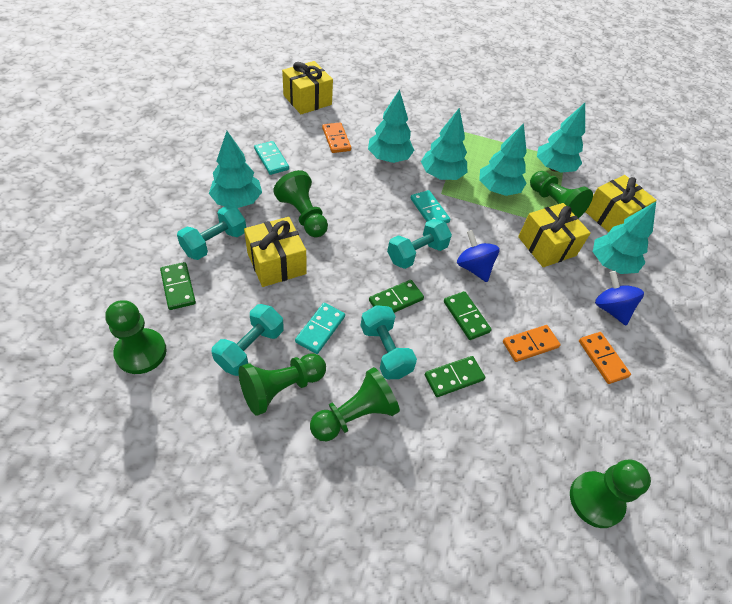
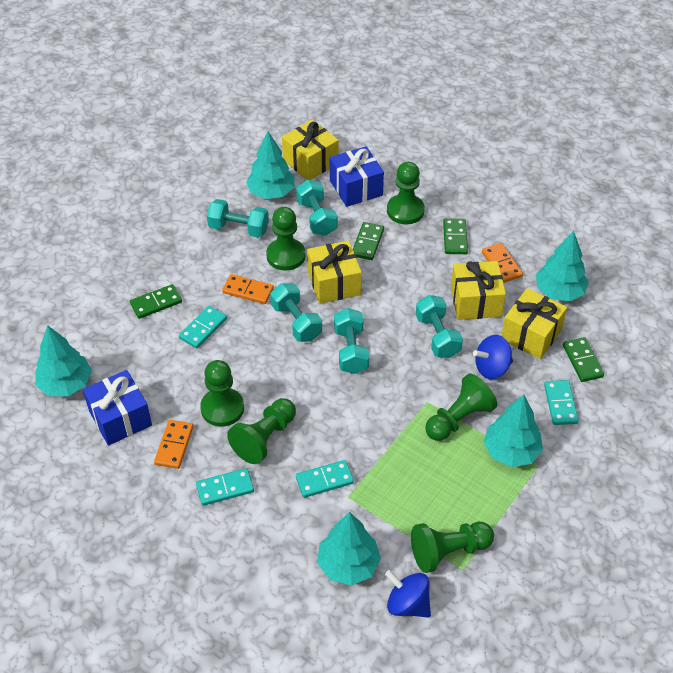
blue gift: none = 0 -> [83,370,152,446] [330,146,384,207] = 2
turquoise domino: [254,141,289,175] [295,303,345,354] [411,190,450,223] = 3 -> [179,306,227,348] [196,468,254,506] [296,460,354,498] [544,380,579,425] = 4
turquoise dumbbell: [177,205,246,260] [211,304,284,376] [360,305,417,379] [387,219,452,269] = 4 -> [207,199,269,238] [270,283,322,342] [296,180,338,236] [334,308,369,374] [416,295,463,358] = 5
turquoise tree: [209,131,262,208] [368,89,414,163] [421,108,468,180] [479,123,527,196] [537,103,585,173] [593,202,656,274] = 6 -> [35,325,92,396] [246,131,295,199] [317,512,381,585] [484,395,543,467] [536,231,589,301] = 5

